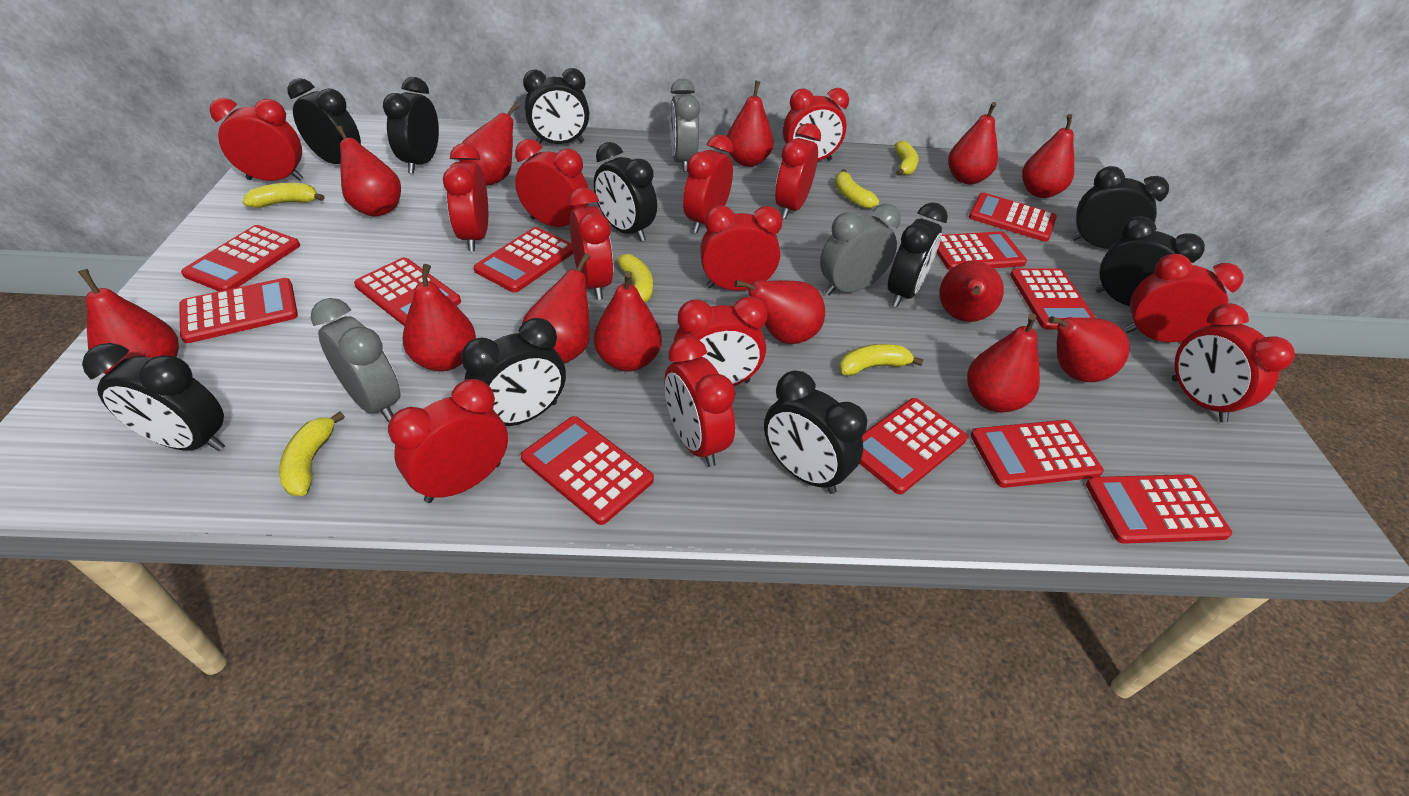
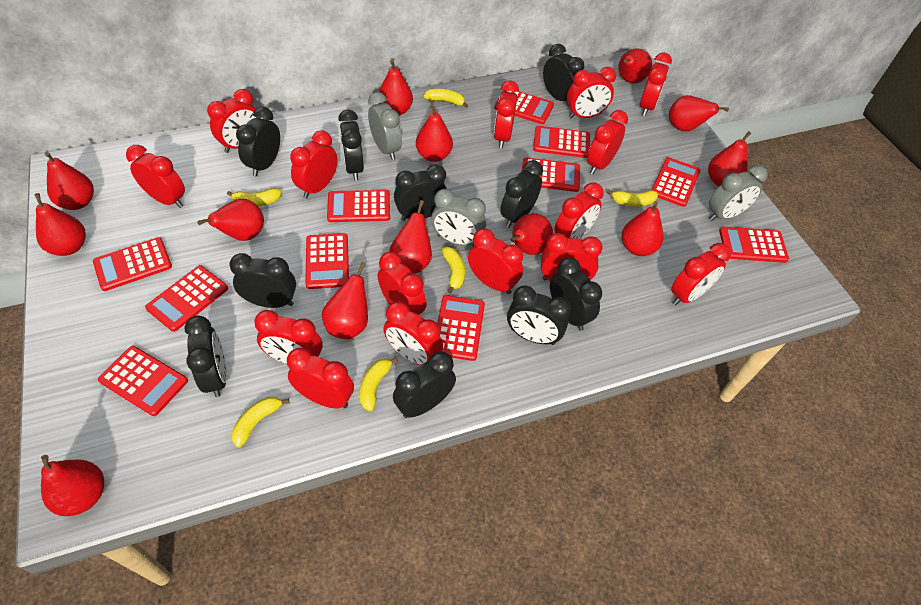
red clock: [209,98,303,181] [388,379,508,503] [443,143,488,251] [515,139,588,227] [568,187,613,300] [664,336,735,467] [673,296,768,386] [683,135,734,233] [700,205,782,291] [775,123,821,219] [783,88,849,161] [1124,254,1244,342] [1172,304,1295,423] = 13 -> [126,145,185,208] [207,89,257,153] [254,310,323,364] [287,348,354,408] [290,130,337,198] [378,252,427,315] [383,301,443,365] [468,229,523,294] [494,81,519,148] [541,233,603,281] [554,183,604,239] [567,67,616,118] [587,110,628,174] [640,52,672,116] [671,243,731,305] = 15

